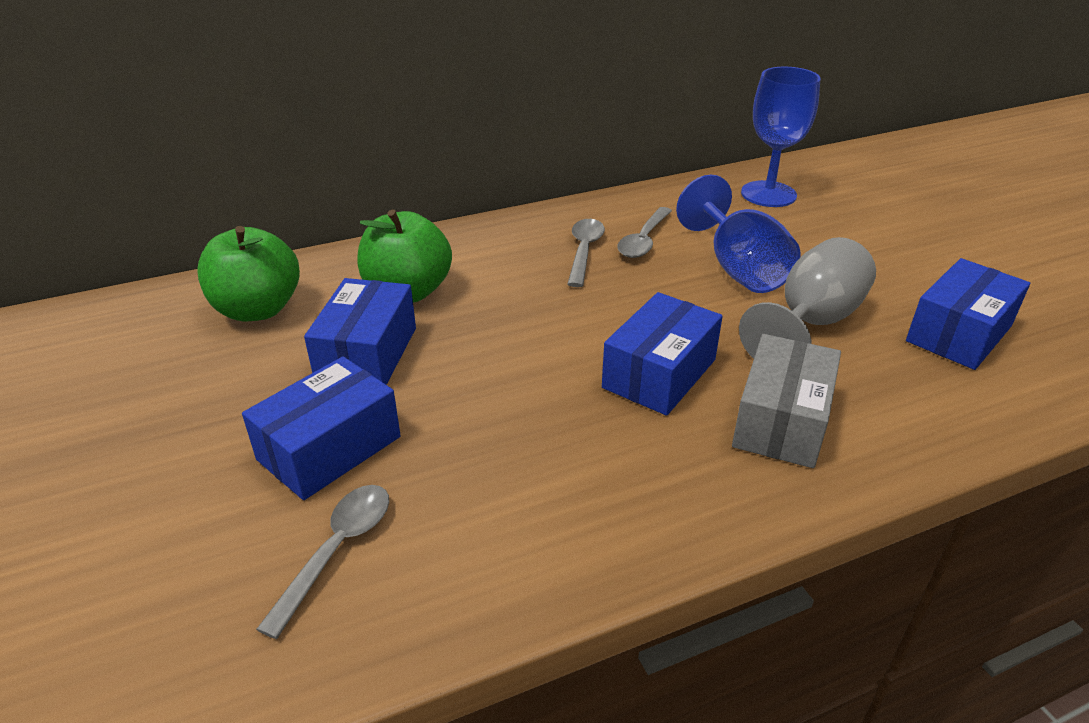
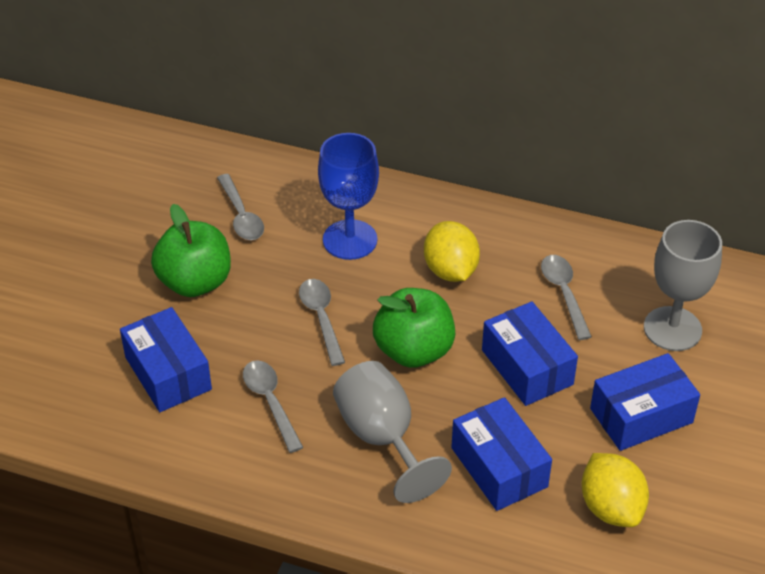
blue goblet: [676,175,800,293] [741,67,821,207] = 2 -> [318,133,379,260] = 1
grey box: [732,334,841,468] = 1 -> none = 0
grey goblet: [739,237,876,359] = 1 -> [333,361,452,503] [644,220,722,351] = 2
grey spoon: [256,485,389,639] [567,219,605,287] [617,207,672,258] = 3 -> [217,174,264,240] [243,360,303,453] [299,279,345,366] [541,255,592,340] = 4
yellow lemon: none = 0 -> [424,221,480,282] [582,453,649,527] = 2

